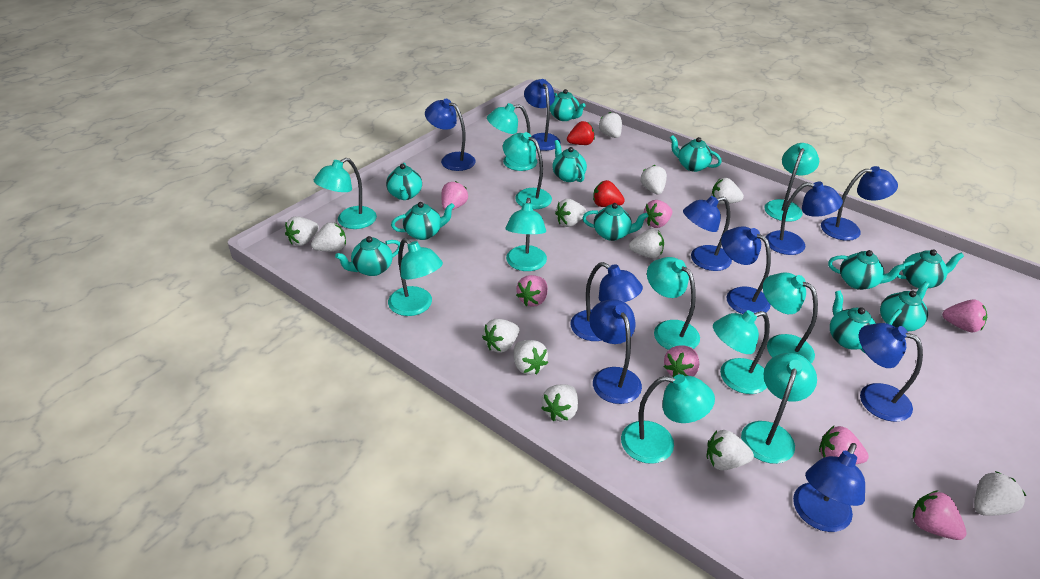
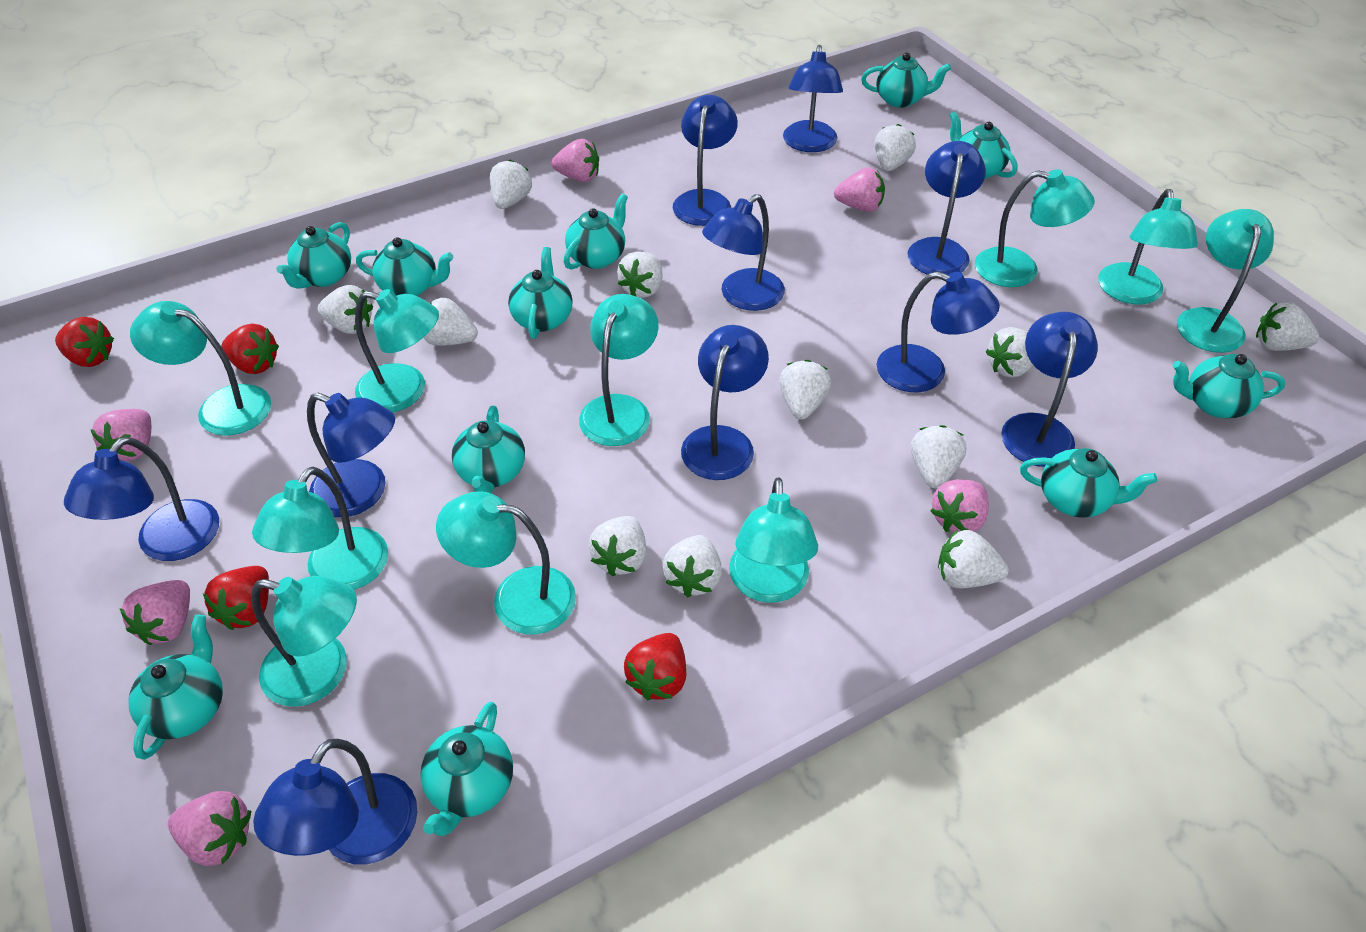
pink strawberry: [441,181,468,210] [516,275,548,307] [644,200,672,228] [664,346,700,378] [819,426,869,464] [913,490,967,540] [942,299,987,332] = 7 -> [90,409,151,461] [120,580,190,645] [168,791,251,866] [551,139,599,182] [834,167,885,212] [930,479,989,533] = 6
red strawberry: [567,121,595,145] [593,180,625,207] = 2 -> [55,317,114,367] [203,566,269,630] [221,324,279,374] [624,633,686,700] = 4
turquoise lamp: [314,158,377,229] [388,238,443,316] [487,103,537,171] [503,132,552,209] [506,198,547,271] [621,374,715,464] [647,257,700,350] [713,310,770,394] [741,353,817,464] [763,273,818,363] [764,143,819,222] = 11 -> [130,301,271,436] [251,576,357,707] [252,467,388,590] [355,289,439,413] [436,491,576,635] [579,294,659,446] [729,477,818,603] [975,169,1095,287] [1098,189,1198,304] [1177,209,1274,353] = 10

